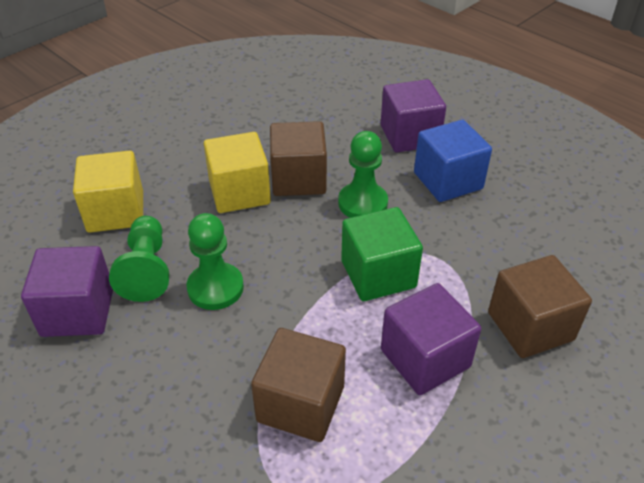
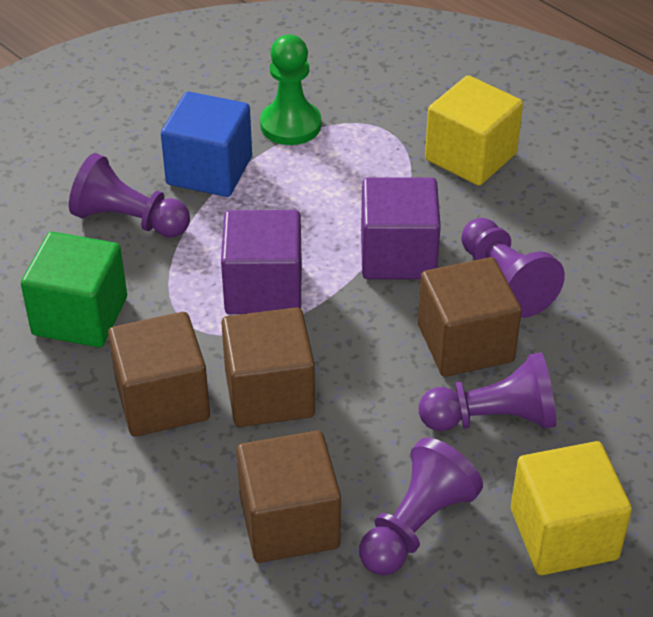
brown cube: [251,328,346,442] [270,121,327,196] [488,255,592,358] = 3 -> [108,312,210,437] [221,307,315,427] [237,430,341,563] [418,257,522,377] = 4
green pawn: [109,216,169,302] [187,213,244,310] [338,131,388,218] = 3 -> [260,35,321,145] = 1
purple cube: [21,246,113,337] [381,79,446,152] [381,283,481,395] = 3 -> [221,210,302,314] [361,177,441,279] = 2
purple pawn: none = 0 -> [69,153,190,238] [359,438,483,575] [419,352,556,431] [461,218,565,318] = 4

